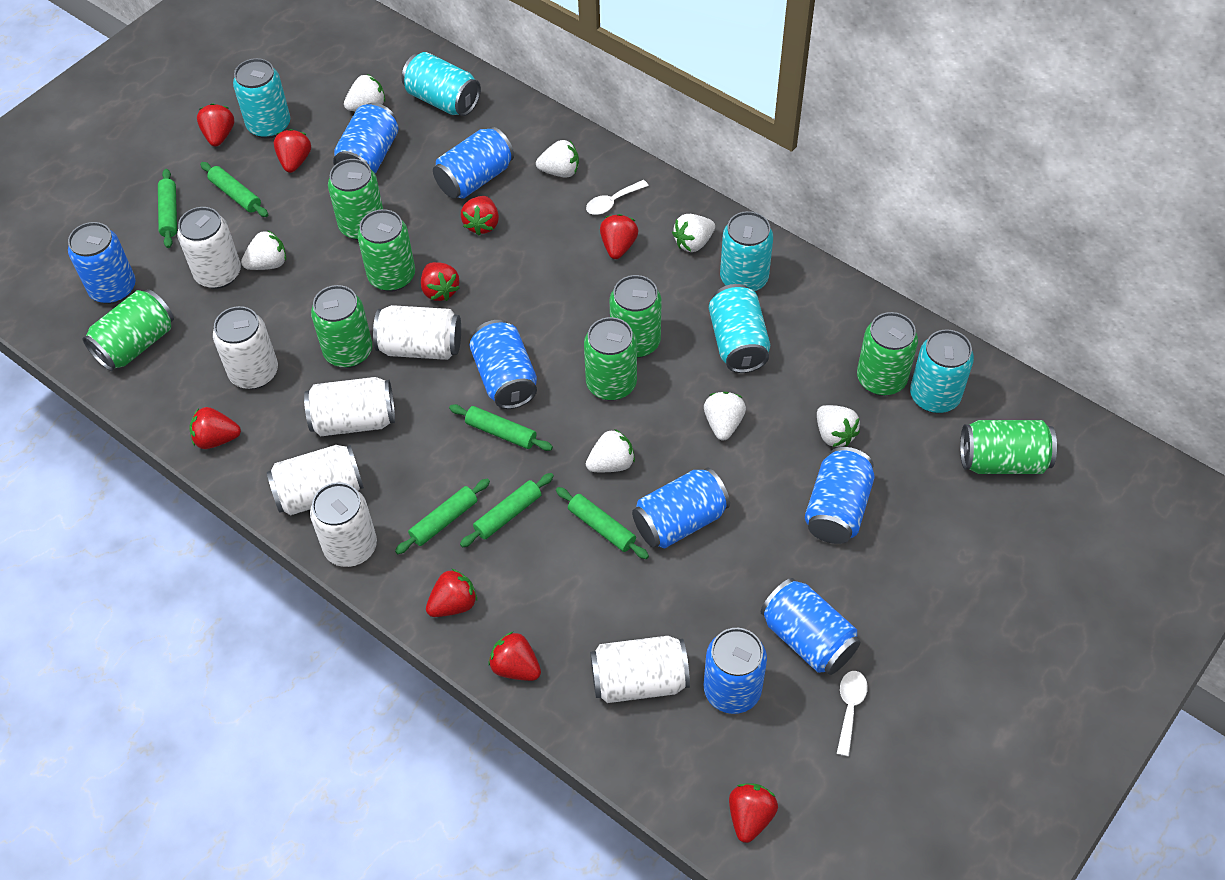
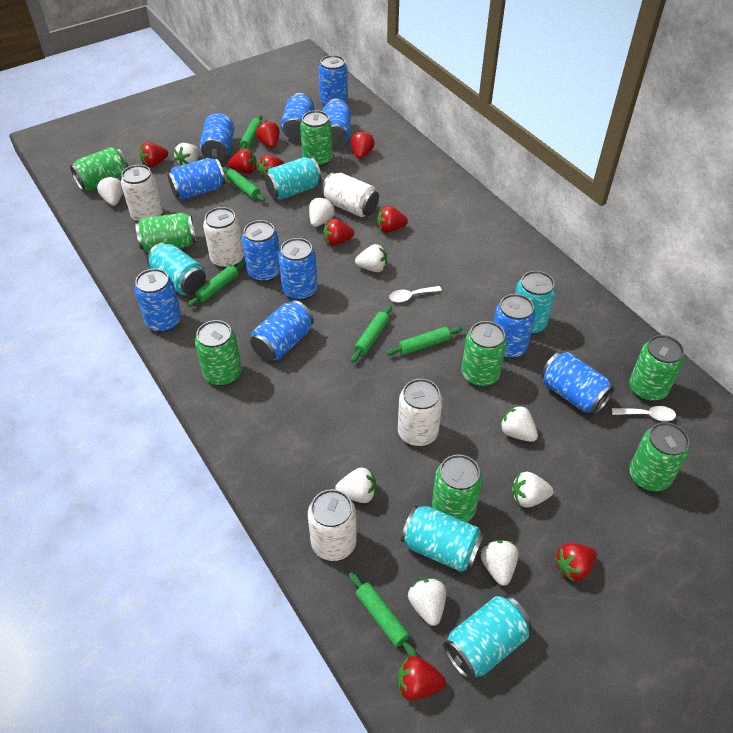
blue can: [68,222,136,304] [333,103,399,173] [433,127,514,199] [470,320,537,409] [632,468,730,548] [704,628,767,714] [761,578,860,675] [805,447,875,544] = 8 -> [134,269,182,332] [167,158,225,200] [200,113,234,162] [242,220,280,282] [250,300,314,361] [278,238,318,301] [281,93,315,140] [319,55,348,106] [322,99,351,147] [494,294,535,359] [541,352,614,415] = 11
white can: [177,207,241,289] [213,306,278,389] [267,445,364,515] [304,377,395,436] [310,482,377,567] [373,305,461,360] [590,636,690,703] = 7 -> [121,165,163,222] [203,207,244,268] [308,489,357,561] [322,172,379,217] [398,379,443,446] = 5
white strawberry: [241,230,286,270] [344,74,385,111] [536,140,579,178] [586,429,635,472] [672,214,715,252] [704,392,746,441] [817,405,860,447] = 7 -> [97,176,123,206] [174,143,199,165] [309,197,335,227] [335,467,376,503] [355,244,387,272] [408,578,446,626] [481,540,519,586] [500,405,538,442] [512,472,554,508] = 9

